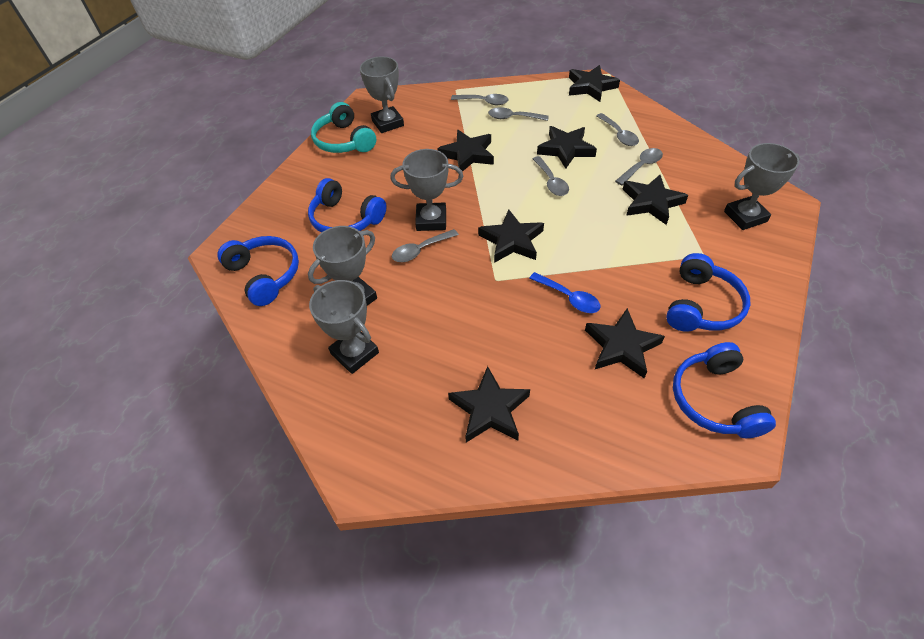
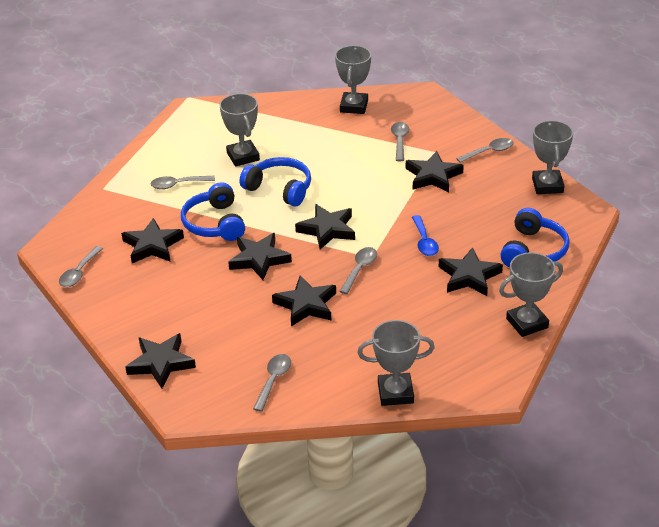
blue headphones: [218,236,299,306] [308,178,387,233] [666,253,750,332] [673,342,776,438] = 4 -> [181,182,245,241] [240,157,311,206] [500,208,570,267] = 3
turquoise headphones: [311,102,376,153] = 1 -> none = 0

